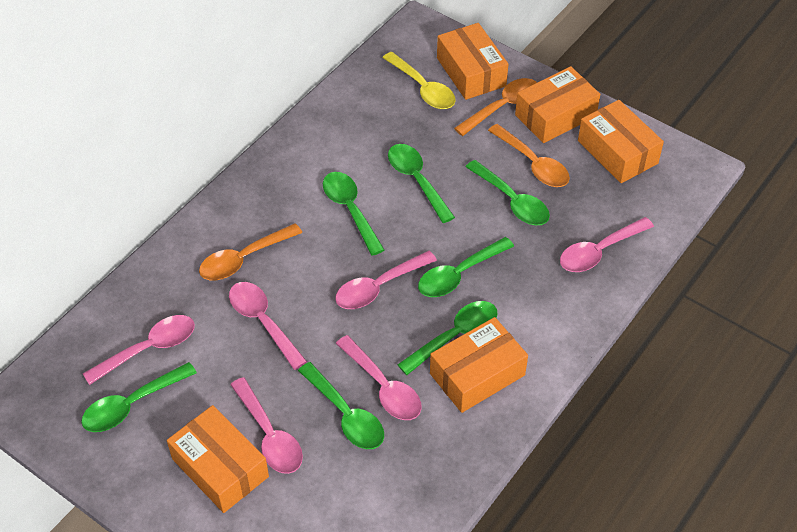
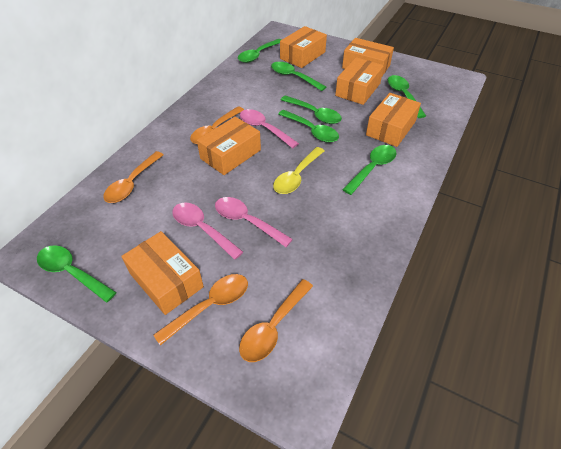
orange box: [167,405,269,513] [430,317,528,413] [437,23,509,100] [515,66,600,143] [578,100,664,183] = 5 -> [121,231,204,315] [197,117,261,175] [280,26,327,68] [335,57,384,105] [342,38,394,76] [366,93,421,147] = 6
orange spoon: [199,223,302,280] [454,78,537,136] [488,124,570,187] = 3 -> [103,151,164,203] [153,274,248,346] [190,106,244,144] [239,279,313,362] = 4
pink spoon: [83,315,195,385] [229,282,307,370] [230,377,303,474] [335,251,437,309] [336,335,422,420] [560,217,654,272] = 6 -> [172,202,243,260] [215,197,293,247] [240,109,299,148] = 3

